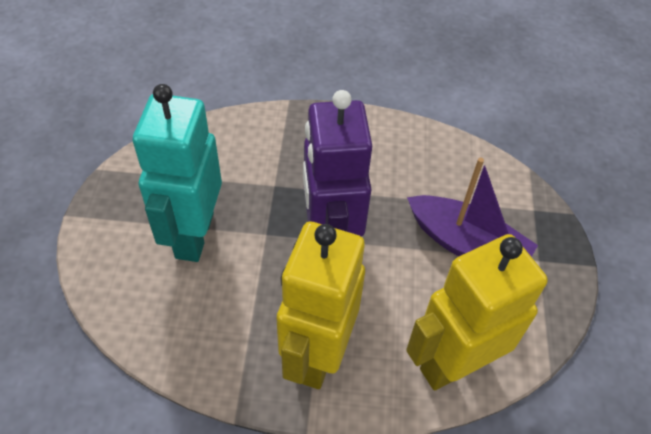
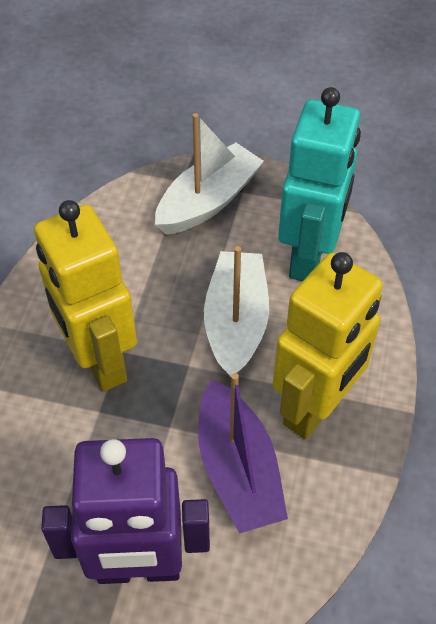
white boat: none = 0 -> [155,113,264,235] [204,246,269,377] = 2

